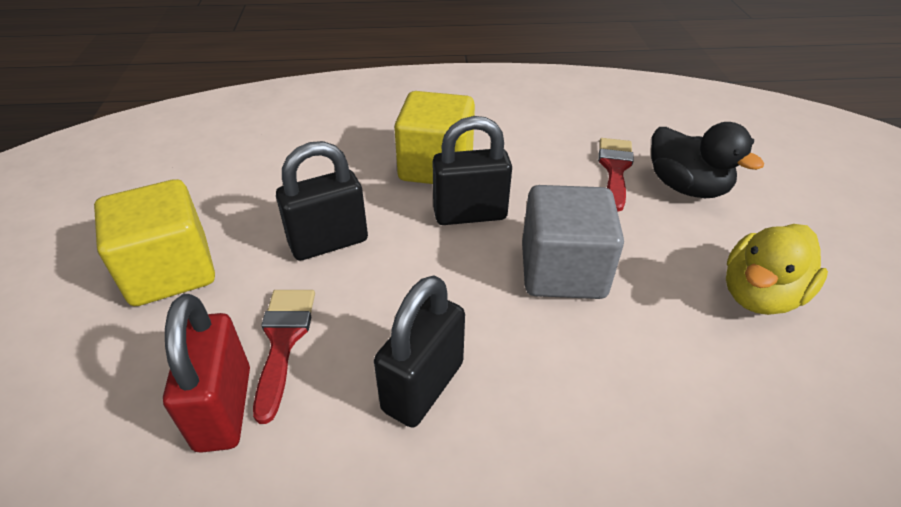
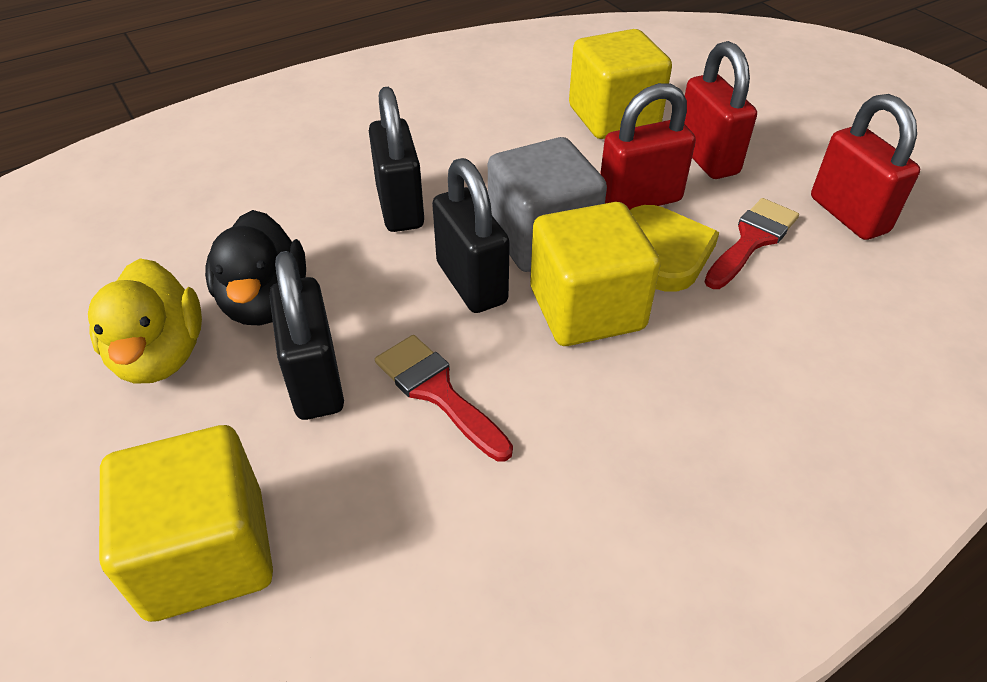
red padlock: [163,294,250,453] = 1 -> [600,83,696,210] [684,41,757,179] [811,94,920,240] = 3
yellow cube: [94,179,215,306] [394,91,475,184] = 2 -> [99,425,273,622] [530,202,661,346] [569,29,672,139] = 3
yellow heart: none = 0 -> [630,205,719,292] = 1

